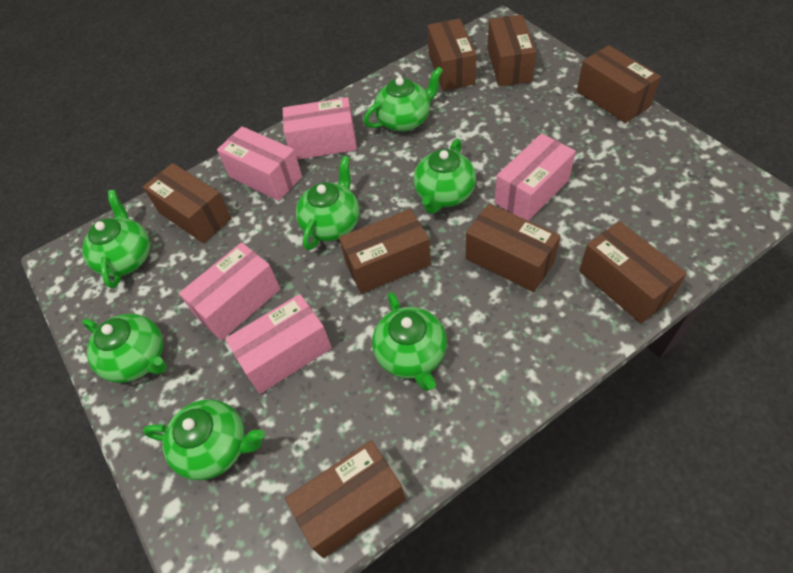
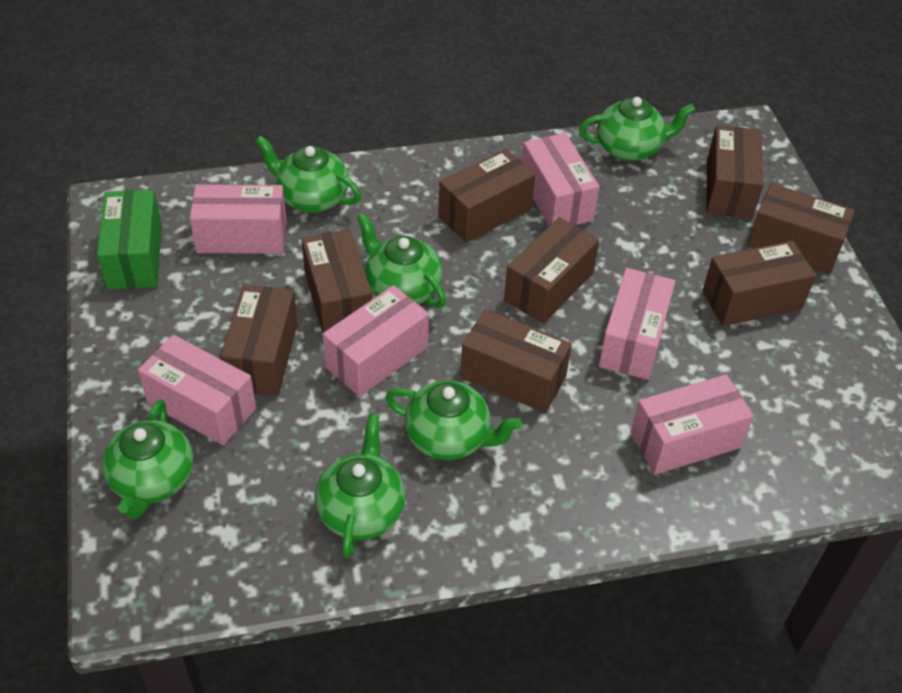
green box: none = 0 -> [97,190,162,290] = 1
green teapot: [82,190,150,288] [82,314,166,383] [143,399,265,480] [296,156,360,250] [364,66,443,132] [372,292,447,391] [413,139,476,214] = 7 -> [102,400,194,519] [255,136,361,212] [315,414,406,558] [357,213,446,308] [385,380,522,460] [579,97,695,161] = 6
pink box: [179,242,280,340] [217,126,302,201] [225,294,332,394] [283,97,357,160] [494,133,576,221] = 5 -> [138,335,256,445] [190,184,287,254] [323,285,429,397] [522,133,600,226] [599,268,676,380] [631,374,754,475] = 6

